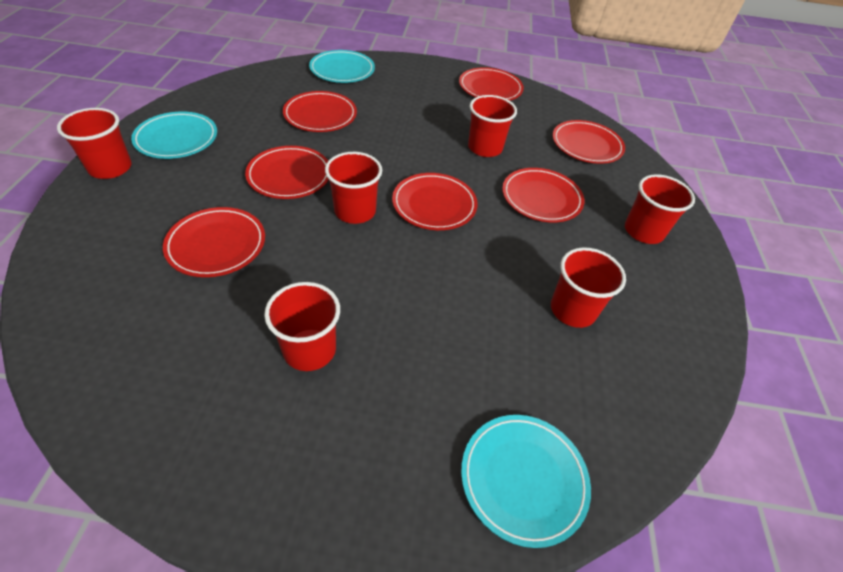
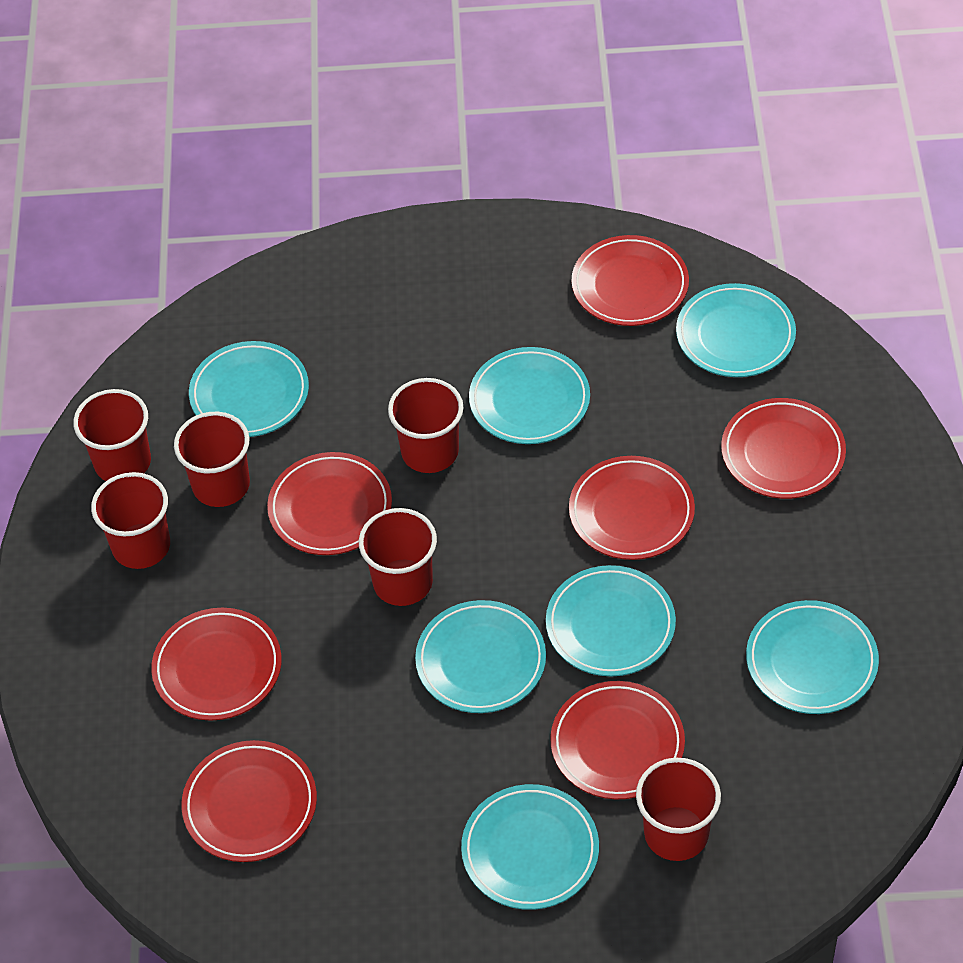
turquoise plate: [131,112,217,159] [309,50,375,83] [461,415,591,548] = 3 -> [189,341,309,437] [415,600,546,713] [461,784,599,910] [469,347,590,444] [546,565,676,676] [676,283,796,377] [746,600,879,714] = 7

